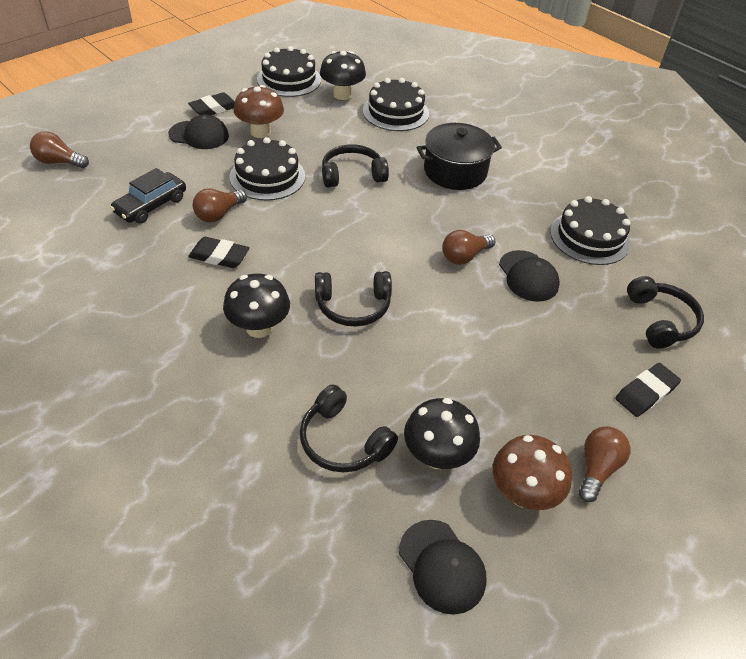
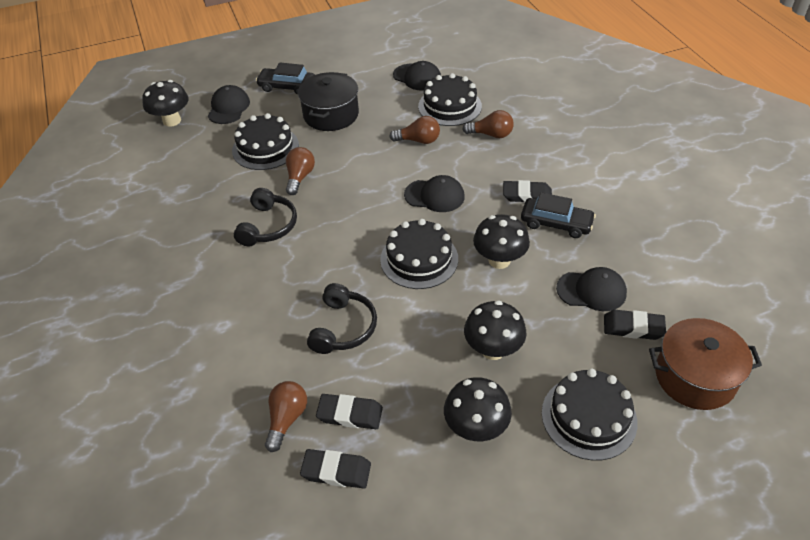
black cap: [168,114,229,149] [399,520,486,615] [499,250,560,302] = 3 -> [208,85,250,124] [393,61,441,91] [404,175,465,212] [556,267,627,311] = 4
black car: [110,168,186,224] = 1 -> [256,62,315,95] [521,192,596,238] = 2
black eraser: [188,92,235,115] [188,237,250,268] [615,363,681,417] = 3 -> [300,449,371,489] [316,394,383,429] [503,180,552,202] [604,310,666,340] = 4
black headphones: [300,385,398,473] [315,271,392,327] [322,144,389,188] [627,276,704,349] = 4 -> [234,188,297,246] [307,283,377,354] = 2
black mushroom: [223,274,290,338] [320,51,366,100] [404,398,480,469] = 3 -> [142,80,189,127] [444,377,512,441] [464,301,526,360] [473,214,530,269] = 4
brown mushroom: [234,85,284,138] [493,435,572,510] = 2 -> none = 0
brown pot: none = 0 -> [649,318,762,410] = 1

